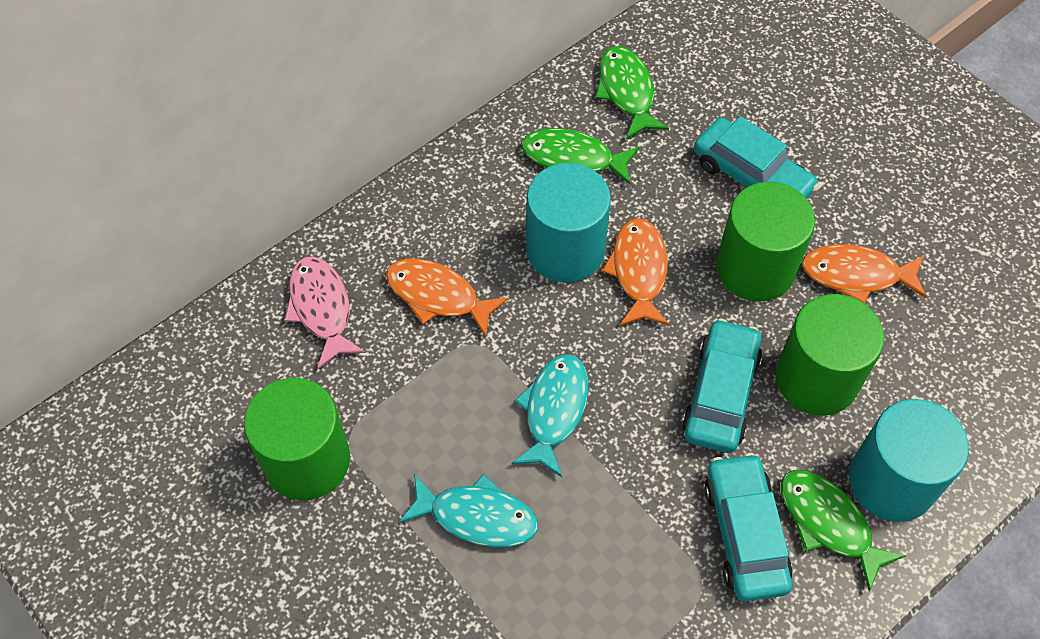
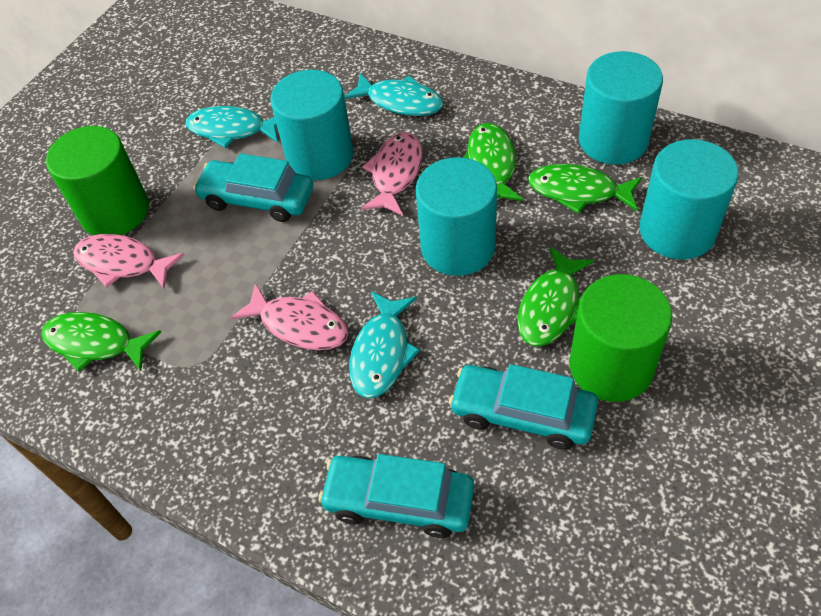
green cylinder: [244,378,350,500] [716,182,815,302] [775,294,884,415] = 3 -> [46,126,149,235] [569,274,672,402] = 2
green fish: [521,128,639,185] [595,46,669,139] [781,470,905,592] = 3 -> [41,312,161,372] [463,123,523,201] [517,247,594,346] [528,164,642,214] = 4
orange fish: [386,258,508,337] [602,218,669,326] [802,244,927,303] = 3 -> none = 0
pink fish: [284,256,366,369] = 1 -> [73,234,185,289] [231,283,349,350] [361,132,422,216] = 3
turquoise cylinder: [526,163,611,282] [849,399,969,522] = 2 -> [270,70,353,180] [416,157,497,276] [579,51,663,165] [639,139,739,260] = 4
turquoise fish: [399,474,538,547] [512,354,589,477] = 2 -> [186,106,278,148] [344,73,443,116] [349,291,420,398] = 3

